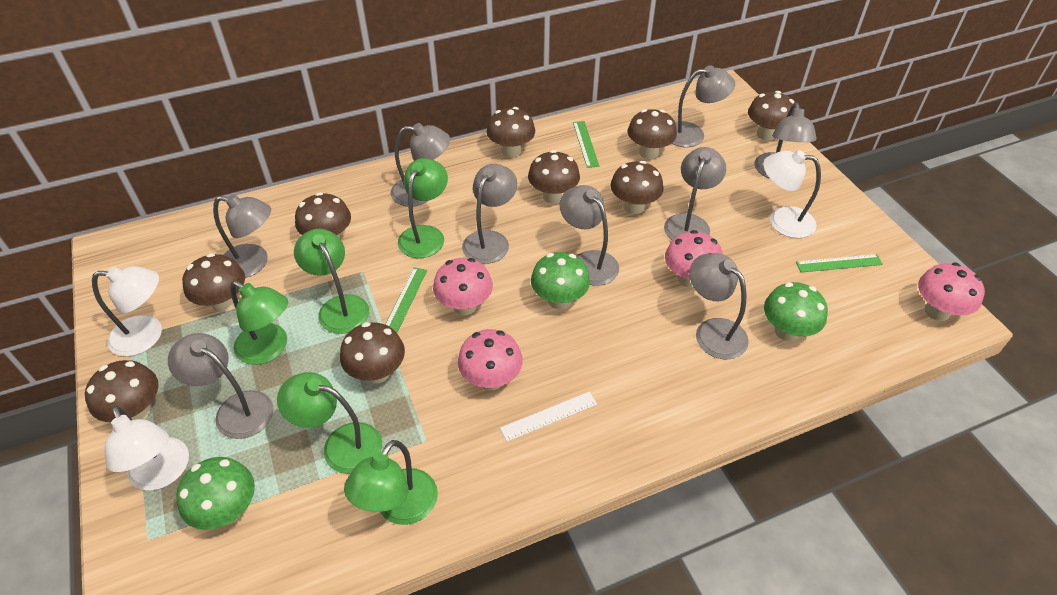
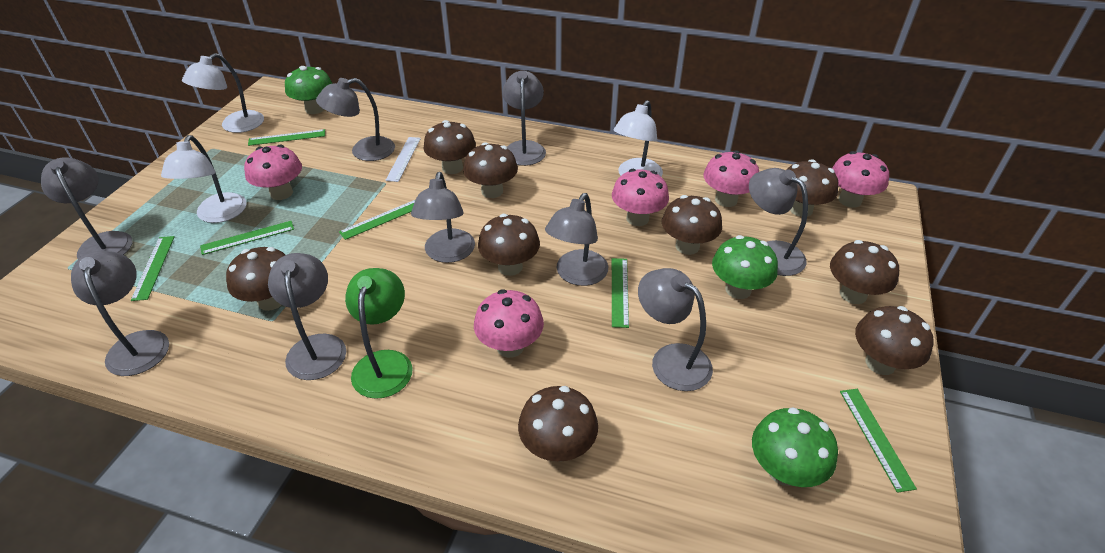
green lamp: [230,281,288,365] [277,372,382,474] [294,229,369,334] [344,440,438,525] [398,158,448,258] = 5 -> [345,268,413,399] = 1
green ruler: [385,267,427,333] [573,121,599,168] [796,254,883,272] = 3 -> [131,236,175,301] [200,221,294,255] [248,129,325,146] [339,200,415,240] [612,258,629,328] [840,389,917,493] = 6
pink mushroom: [433,258,493,315] [458,329,523,390] [665,230,723,288] [918,262,985,321] = 4 -> [244,145,302,200] [474,289,544,358] [612,169,669,226] [703,150,759,207] [832,151,889,208] = 5

